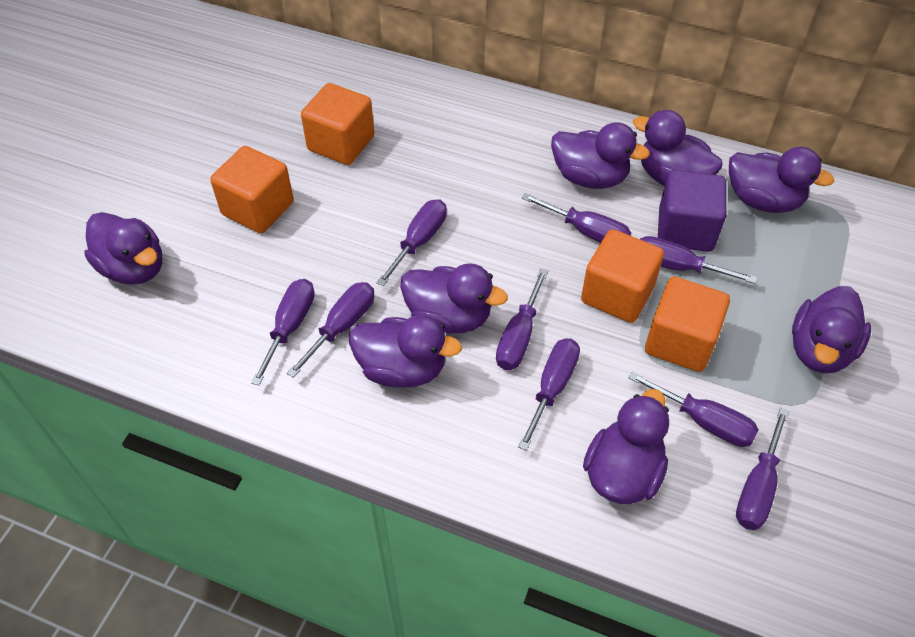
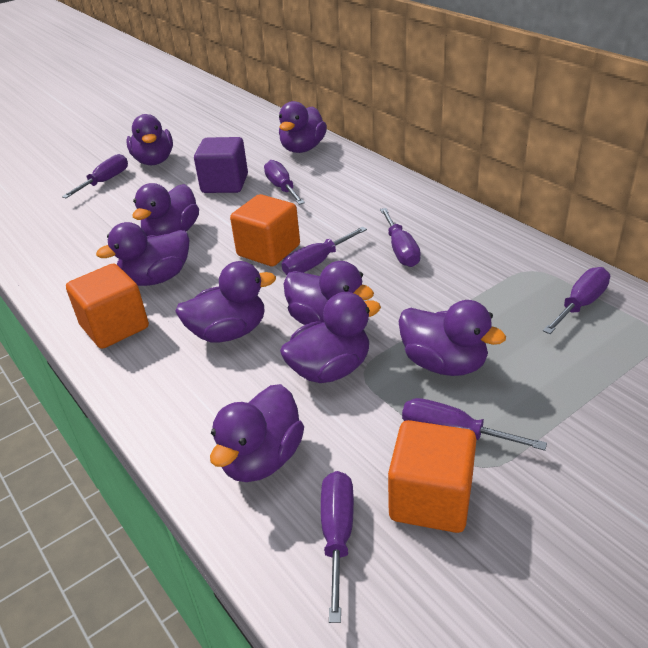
orange cube: [210,146,294,233] [301,83,374,165] [581,229,664,323] [645,277,730,372] = 4 -> [66,263,149,349] [230,194,300,266] [388,420,477,533] = 3
purple duck: [84,212,162,285] [349,315,462,388] [400,263,508,333] [551,122,650,189] [583,389,669,504] [633,110,723,186] [729,147,834,213] [792,286,871,374] = 8 -> [96,222,189,286] [126,114,173,165] [133,183,199,236] [175,261,276,342] [210,384,304,482] [279,101,327,153] [280,292,381,383] [283,261,374,325] [398,300,506,376] = 9
purple screwdriver: [251,279,315,386] [287,282,374,378] [376,199,447,286] [496,268,548,370] [518,339,580,451] [522,193,631,243] [628,371,759,447] [640,236,757,284] [736,408,789,530] = 9 -> [62,154,128,198] [264,160,305,205] [282,227,367,275] [321,471,354,623] [380,208,421,267] [402,398,547,451] [543,267,610,334] = 7

